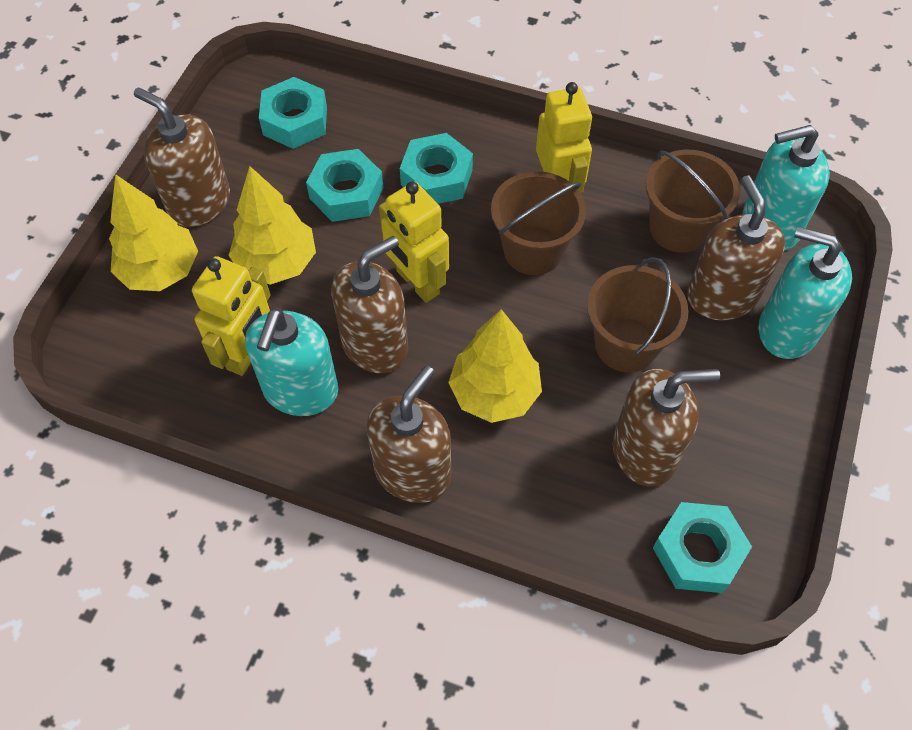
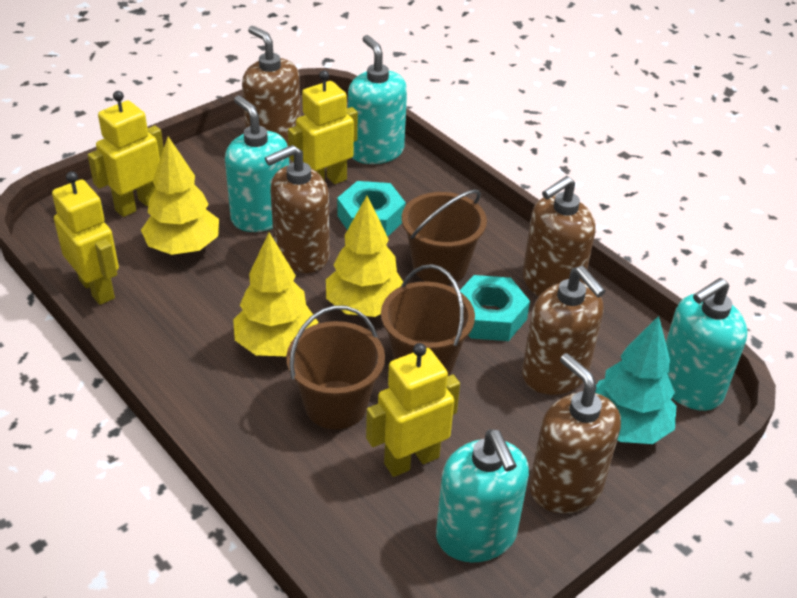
turquoise nut: [259,77,327,149] [306,149,384,222] [400,133,473,204] [653,502,752,593] = 4 -> [337,181,406,237] [460,275,530,341] = 2
turquoise soap dispenser: [245,308,338,416] [743,125,830,251] [759,227,852,359] = 3 -> [225,96,289,232] [348,35,407,164] [436,429,529,563] [666,278,748,411] = 4
turquoise tree: none = 0 -> [595,316,676,444] = 1
yellow robot: [192,256,271,376] [379,181,449,303] [536,82,592,193] = 3 -> [52,171,119,305] [88,91,164,217] [288,70,358,184] [366,343,460,477] = 4

